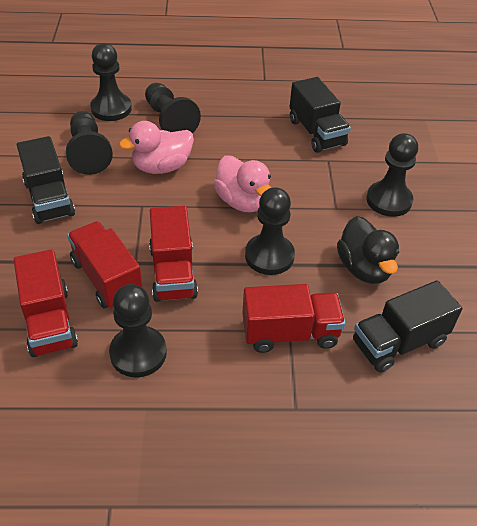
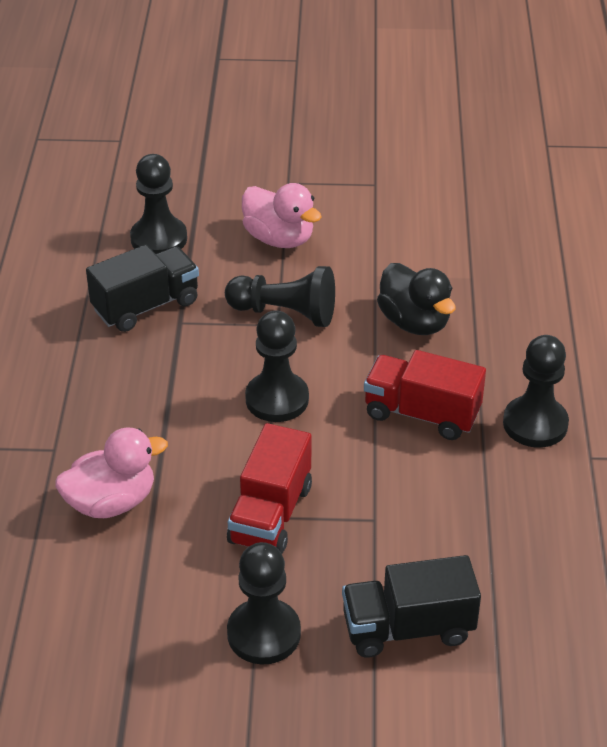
black pawn: [66,111,113,175] [90,43,132,121] [109,284,167,377] [145,83,201,133] [245,187,295,275] [366,133,418,217] = 6 -> [130,154,187,254] [225,266,335,327] [227,542,301,665] [245,310,309,422] [503,335,569,448] = 5
black truck: [17,136,75,224] [290,77,351,153] [353,280,462,372] = 3 -> [86,245,199,332] [342,555,481,658] = 2
red truck: [14,249,78,357] [67,221,142,308] [149,206,198,302] [242,284,345,353] = 4 -> [227,423,312,554] [364,350,486,440] = 2

